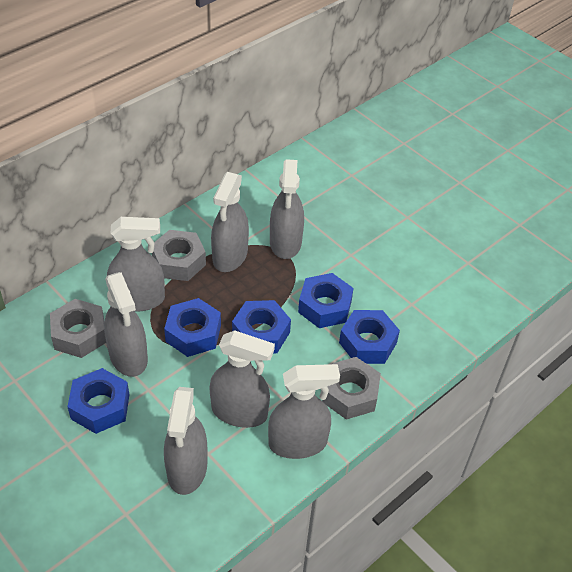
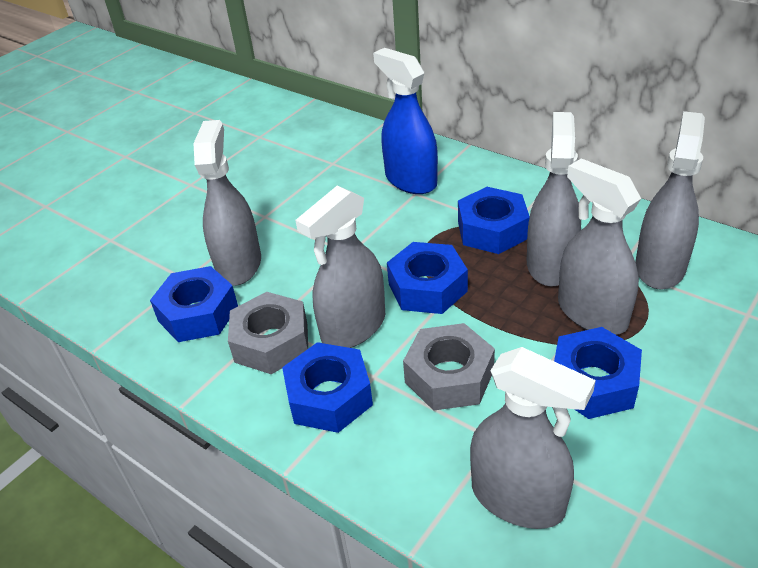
blue spray bottle: none = 0 -> [373,48,438,194] = 1
grey nut: [50,299,106,358] [152,230,206,281] [322,357,381,420] = 3 -> [228,292,308,374] [403,323,495,411] = 2
grey spray bottle: [104,272,148,377] [107,217,165,312] [164,387,208,495] [209,330,275,428] [211,172,249,272] [268,364,340,459] [270,159,304,259] = 7 -> [193,120,261,286] [295,186,385,348] [470,347,596,529] [527,112,581,286] [558,158,641,335] [636,111,705,290] = 6

